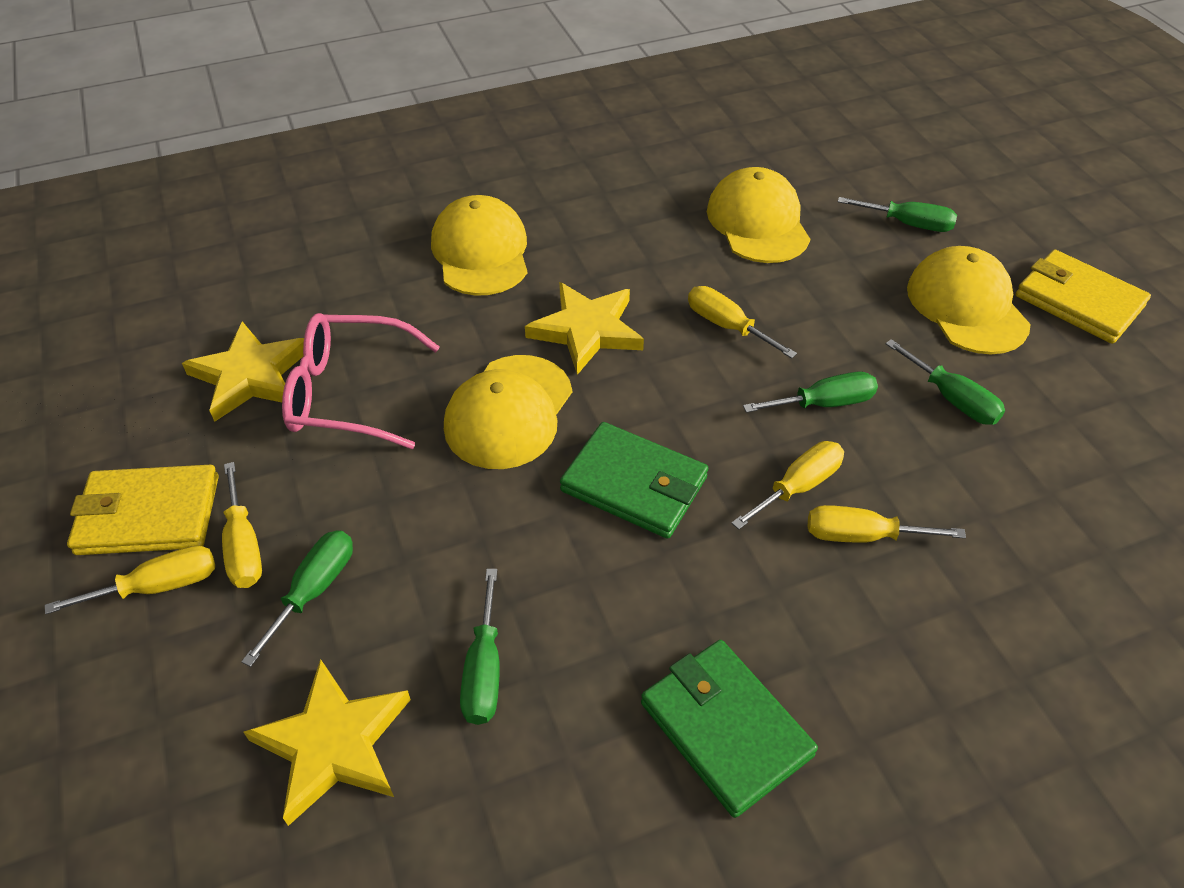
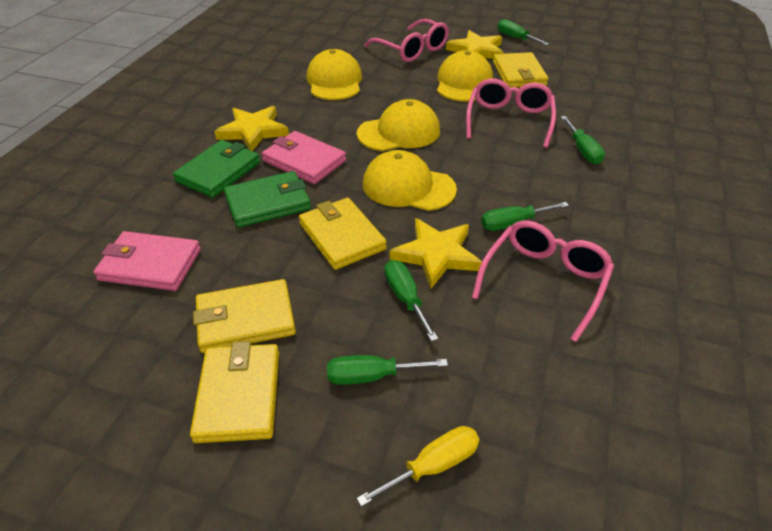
pink glasses: [282,313,440,449] = 1 -> [364,19,449,62] [466,78,556,148] [472,221,614,342] = 3
pink wallet: none = 0 -> [93,231,201,291] [262,131,346,184] = 2
yellow screwdriver: [45,546,215,614] [222,462,262,588] [688,286,797,359] [732,441,844,530] [808,505,966,543] = 5 -> [357,426,480,507] = 1
yellow wallet: [67,465,219,555] [1016,250,1151,344] = 2 -> [190,341,279,443] [193,279,296,353] [299,198,387,270] [493,52,549,88] = 4

